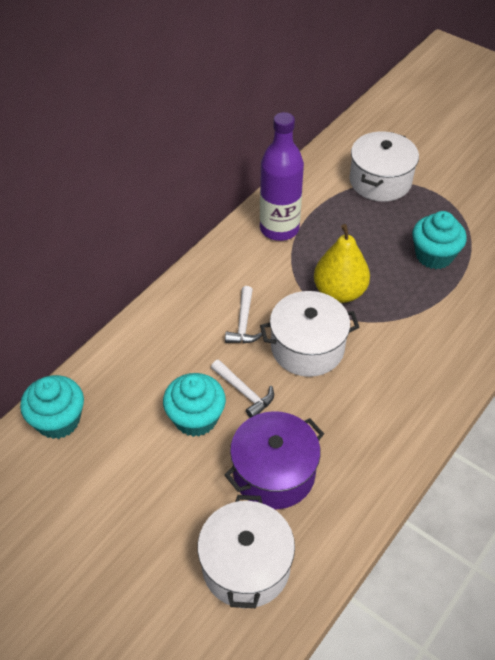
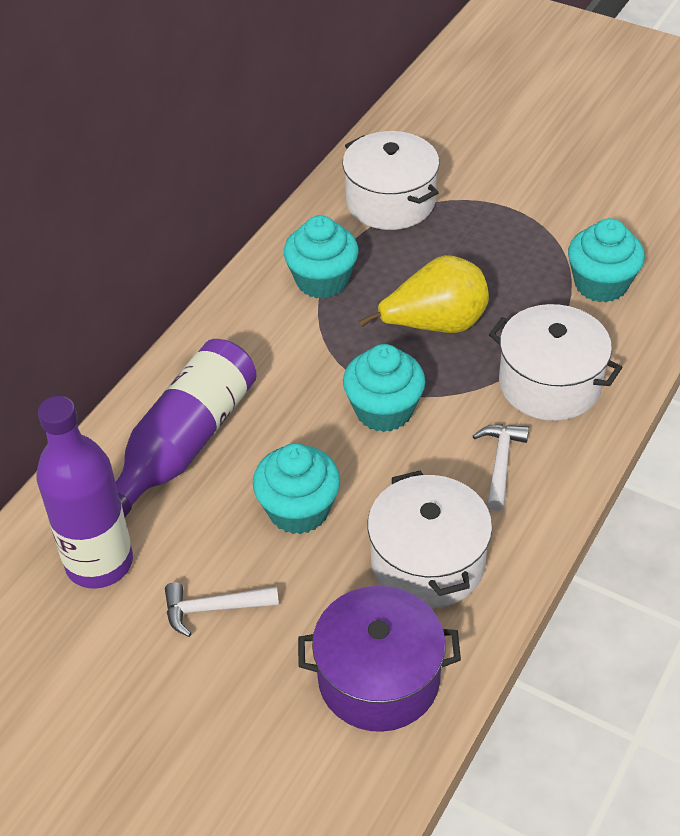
purple bottle: [260,112,304,241] = 1 -> [37,396,133,589] [116,339,257,517] = 2
turquoise cupcake: [20,375,84,439] [163,373,226,437] [412,211,467,269] = 3 -> [253,443,340,534] [284,215,359,299] [343,344,426,432] [568,218,645,302] = 4

